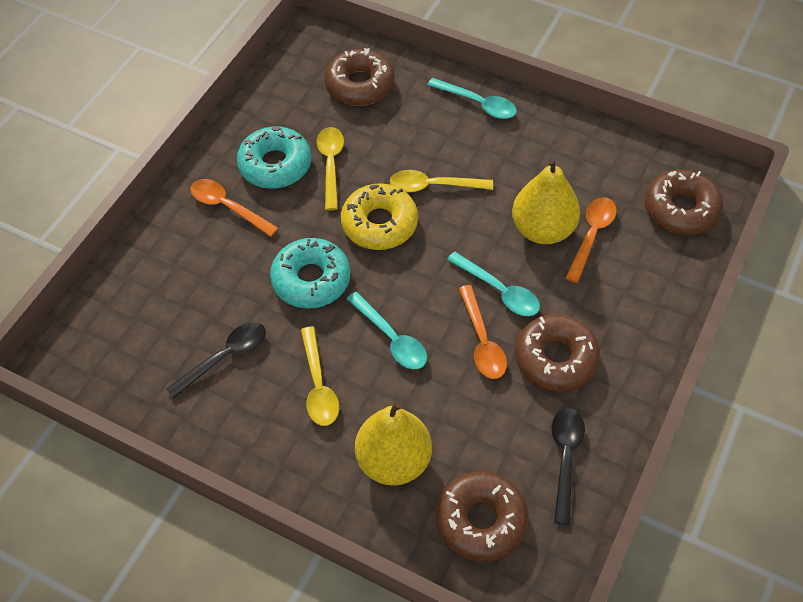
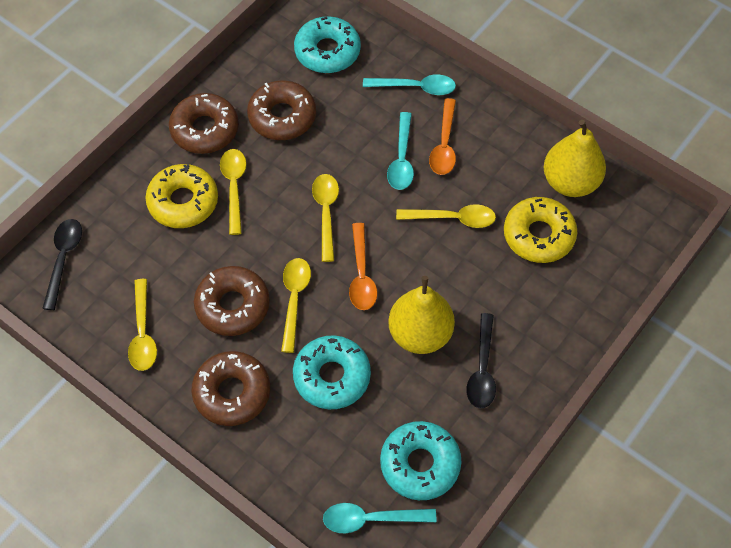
orange spoon: [190,179,278,237] [458,285,507,379] [565,197,617,283] = 3 -> [349,223,377,310] [429,98,456,175] = 2
turquoise donut: [237,127,311,189] [270,238,350,309] = 2 -> [293,335,371,409] [294,16,361,73] [380,421,461,500] = 3
yellow donut: [341,183,418,250] = 1 -> [145,164,218,228] [504,197,577,263] = 2
yellow spoon: [301,326,339,426] [316,127,344,210] [390,170,493,192] = 3 -> [128,279,157,371] [220,149,247,235] [281,258,311,353] [312,174,339,262] [396,204,496,228] = 5

